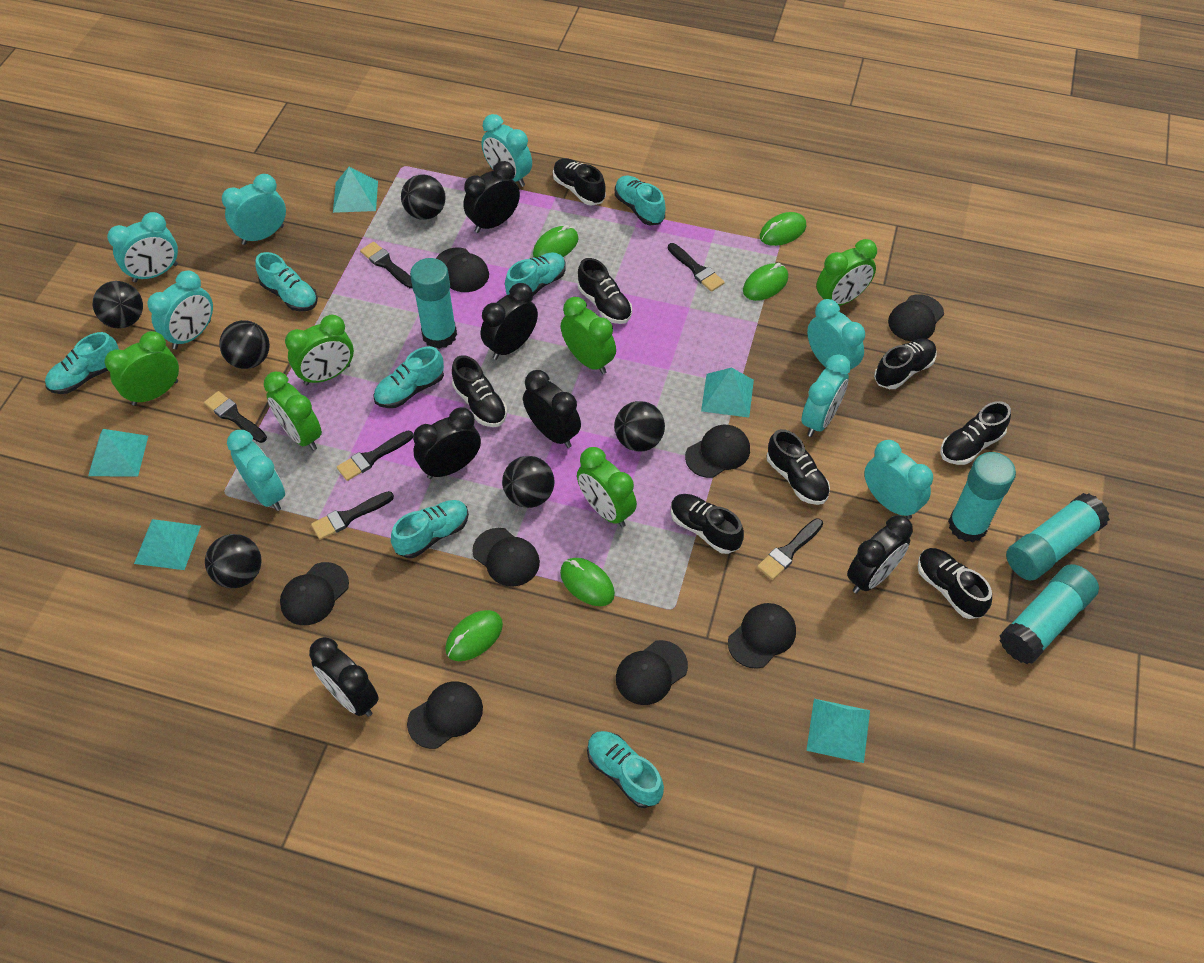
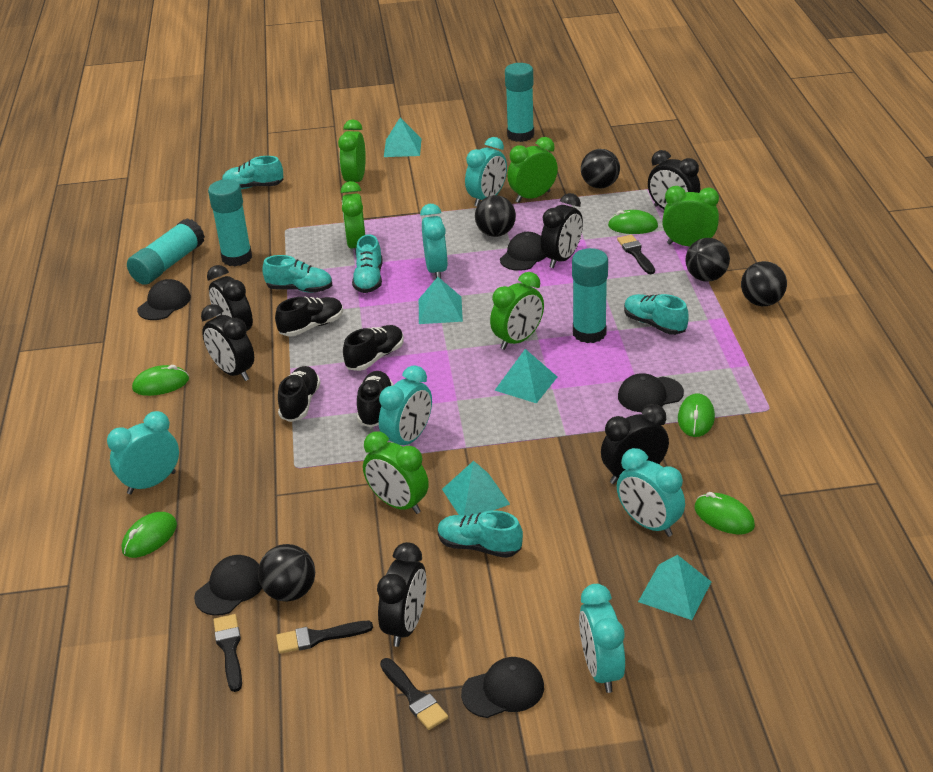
black ball: [93,281,143,329] [205,534,261,588] [219,320,270,369] [401,174,446,220] [502,456,554,508] [614,401,665,452] = 6 -> [258,544,315,602] [475,195,516,237] [581,149,620,188] [685,238,730,282] [741,261,787,306] = 5
black brush: [204,391,267,443] [311,491,394,540] [337,431,413,481] [360,242,412,288] [668,243,725,292] [757,518,823,580] = 6 -> [213,614,242,692] [276,621,373,654] [380,658,448,730] [617,235,655,274] = 4
black cap: [280,562,349,625] [407,682,483,749] [436,248,489,292] [472,528,540,587] [616,640,688,705] [685,425,750,478] [728,603,796,669] [888,294,944,341] = 8 -> [137,279,191,320] [194,555,262,616] [461,657,544,718] [500,232,546,271] [618,373,684,412] = 5
black shoe: [452,355,507,427] [553,158,606,206] [578,258,632,324] [671,494,744,554] [767,429,830,505] [874,338,937,389] [918,548,992,619] [941,401,1011,465] = 8 -> [275,297,343,336] [278,366,321,422] [343,325,404,371] [357,371,393,427] = 4
turquoise clock: [107,212,178,282] [147,270,213,349] [222,174,286,245] [227,430,285,511] [482,114,532,187] [802,354,851,437] [807,299,865,370] [864,440,933,519] = 8 -> [107,411,179,494] [379,365,432,445] [420,204,448,279] [465,137,507,207] [579,584,625,693] [617,448,685,537] = 6
turquoise shoe: [45,332,119,394] [255,252,318,311] [373,346,444,408] [391,500,469,558] [505,253,566,296] [587,731,664,808] [615,176,665,225] = 7 -> [222,156,283,189] [262,255,333,293] [352,234,382,293] [438,510,523,558] [624,294,689,335] = 5

